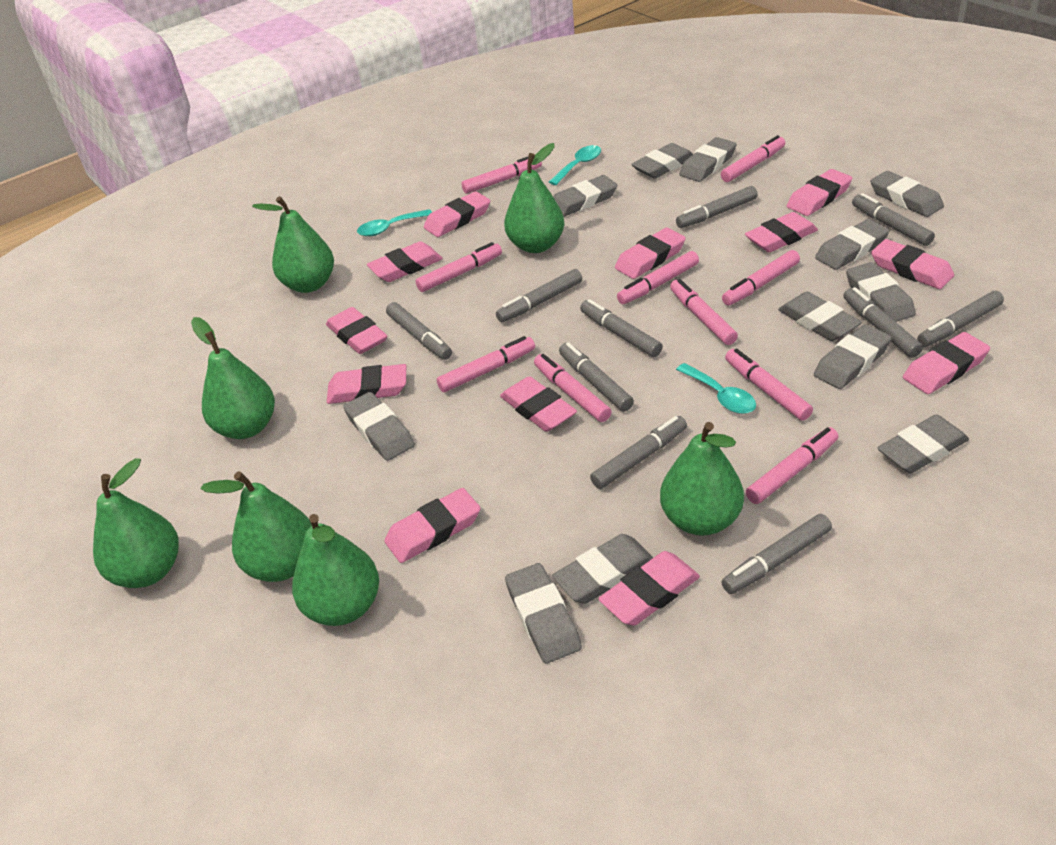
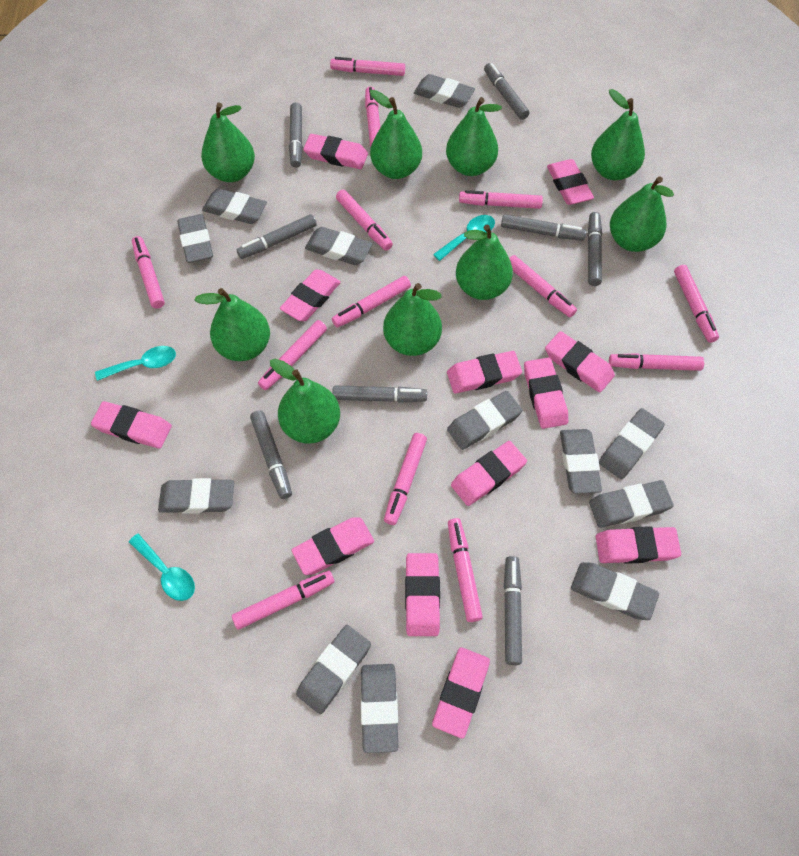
green pear: [93,458,179,588] [191,317,275,439] [201,471,312,582] [252,196,334,293] [292,514,379,626] [504,143,565,253] [660,422,744,536] = 7 -> [194,288,270,361] [201,103,255,182] [270,359,340,444] [370,90,422,179] [383,283,442,356] [446,97,502,176] [456,225,513,300] [591,89,645,180] [610,176,674,252] = 9
grey marker: [386,302,452,360] [496,269,582,322] [559,342,634,412] [580,299,663,357] [590,416,687,489] [676,186,758,228] [722,514,832,594] [843,287,923,358] [852,193,935,246] [917,291,1004,347] = 10 -> [237,214,317,259] [250,410,292,499] [289,102,303,168] [332,385,427,403] [484,63,529,120] [501,214,586,241] [504,556,522,665] [588,212,602,286] = 8
pink marker: [416,242,502,292] [437,336,535,392] [461,156,542,194] [534,354,612,422] [617,251,699,304] [670,279,738,345] [721,135,785,182] [722,250,800,305] [725,348,813,421] [746,427,838,504] = 10 -> [132,236,165,308] [232,571,335,630] [258,320,327,390] [330,57,405,76] [332,276,411,327] [336,189,393,251] [365,87,380,147] [384,433,427,525] [448,518,483,622] [459,190,543,209] [509,255,577,317] [609,353,704,371] [674,265,719,343] = 13

